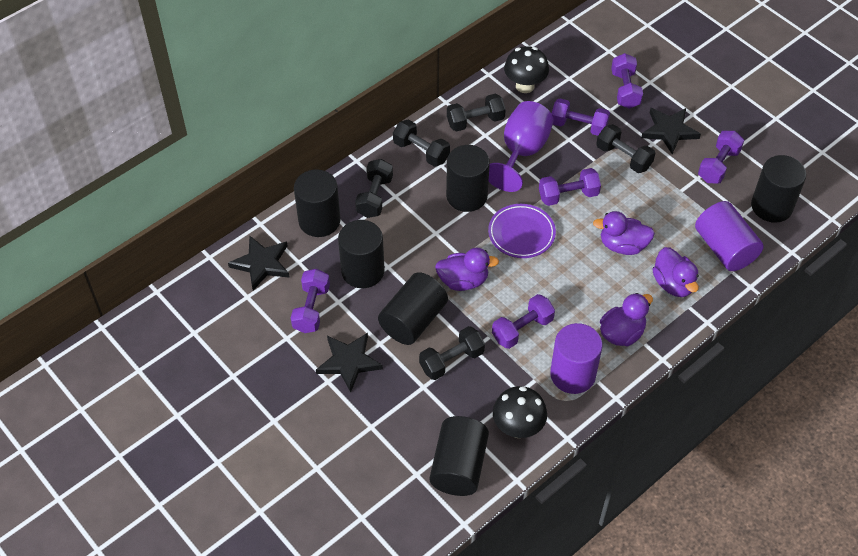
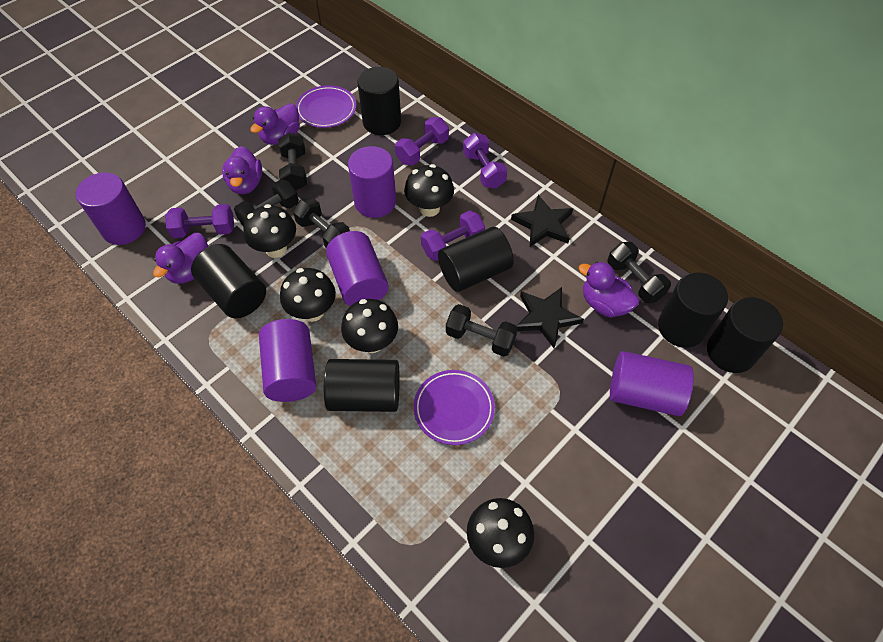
black mushroom: [493,386,547,438] [504,46,549,93] = 2 -> [243,204,296,258] [280,268,336,322] [341,299,398,353] [404,164,454,217] [467,498,534,568] = 5
black star: [228,236,290,291] [316,333,383,392] [641,108,701,154] = 3 -> [511,195,573,247] [517,287,584,348] = 2
purple cylinder: [550,323,603,394] [695,201,764,271] = 2 -> [76,172,146,245] [259,319,316,402] [326,231,389,306] [348,146,396,218] [610,351,694,416] = 5
purple dumbbell: [291,269,330,333] [492,294,555,349] [539,168,601,206] [552,98,610,136] [611,53,643,109] [698,131,744,184] = 6 -> [165,204,234,238] [395,117,449,165] [421,210,485,261] [463,133,508,188] = 4
purple goblet: [489,101,554,192] = 1 -> none = 0
purple plate: [488,204,556,258] = 1 -> [296,85,357,128] [414,370,495,445] = 2

